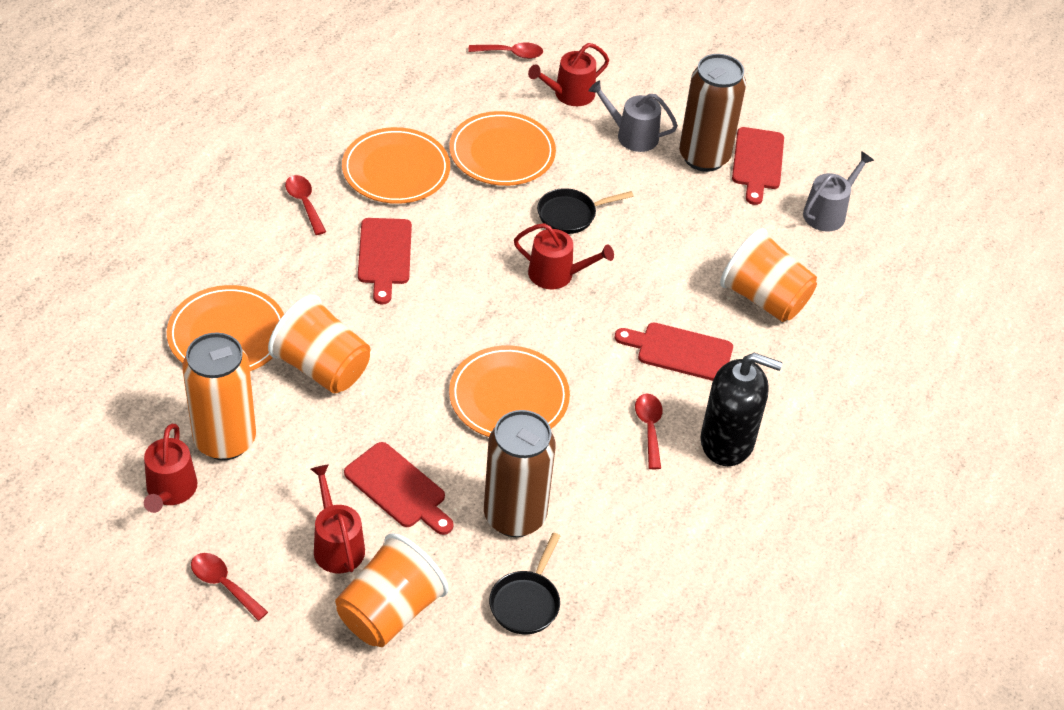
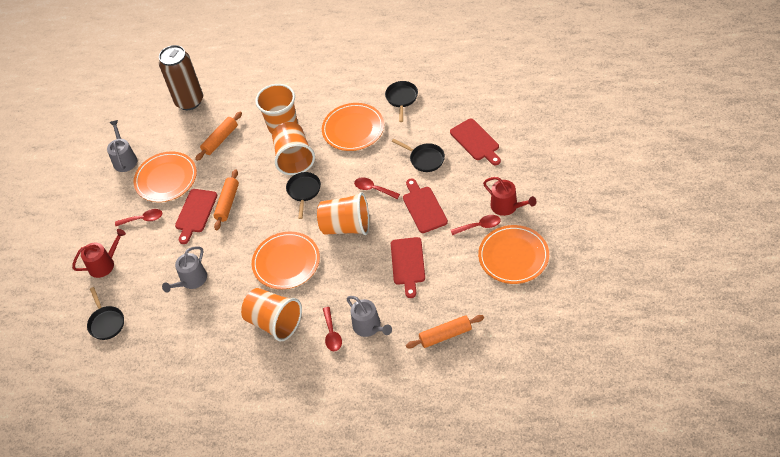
black pan: [489,533,560,634] [537,188,634,234] = 2 -> [87,287,124,340] [286,172,321,219] [385,81,418,122] [392,139,445,172] = 4
black soap dispenser: [700,353,783,466] = 1 -> none = 0
brown can: [484,410,555,537] [679,54,746,172] = 2 -> [159,45,203,110] = 1
grey watering can: [589,81,678,152] [803,151,874,232] = 2 -> [107,120,137,172] [162,246,207,293] [347,296,392,337] = 3
orange can: [182,333,256,460] = 1 -> none = 0
orange cup: [268,295,370,393] [335,533,449,647] [720,229,817,322] = 3 -> [241,288,302,341] [255,84,298,134] [272,122,315,175] [317,192,369,235] = 4
orange rolling pin: none = 0 -> [195,112,242,161] [213,169,239,230] [406,315,484,349] = 3
red watering can: [144,424,197,513] [311,464,365,573] [514,223,614,289] [528,43,609,106] = 4 -> [72,229,126,278] [483,177,537,216] = 2

